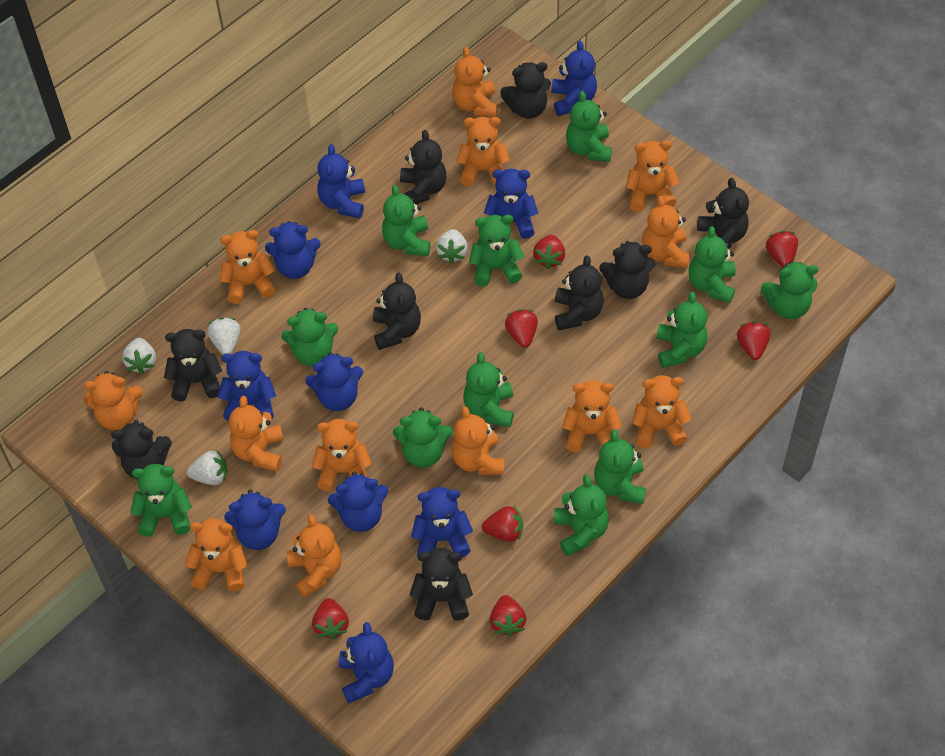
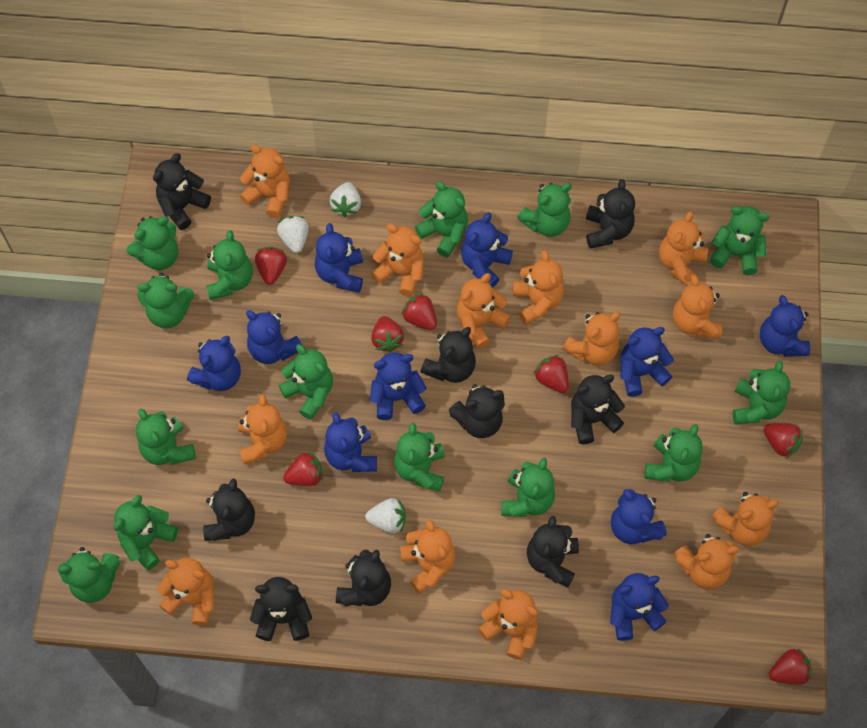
green teddy bear: [130,464,192,537] [281,308,338,366] [382,185,430,256] [393,407,453,468] [463,352,514,427] [469,215,524,287] [554,474,609,556] [566,91,612,162] [594,430,646,504] [656,292,707,368] [689,226,736,303] [760,261,819,319] = 12 -> [58,547,120,603] [114,495,178,570] [126,216,178,270] [136,409,196,465] [137,273,194,328] [206,230,253,300] [279,344,333,420] [394,423,445,492] [415,181,468,257] [501,458,555,517] [517,183,572,237] [644,424,703,482] [710,206,769,275] [733,361,791,424] = 14
white strawberry: [122,338,156,374] [187,450,227,485] [207,318,241,355] [436,229,468,264] = 4 -> [277,216,309,253] [330,182,361,217] [365,498,406,533] = 3

